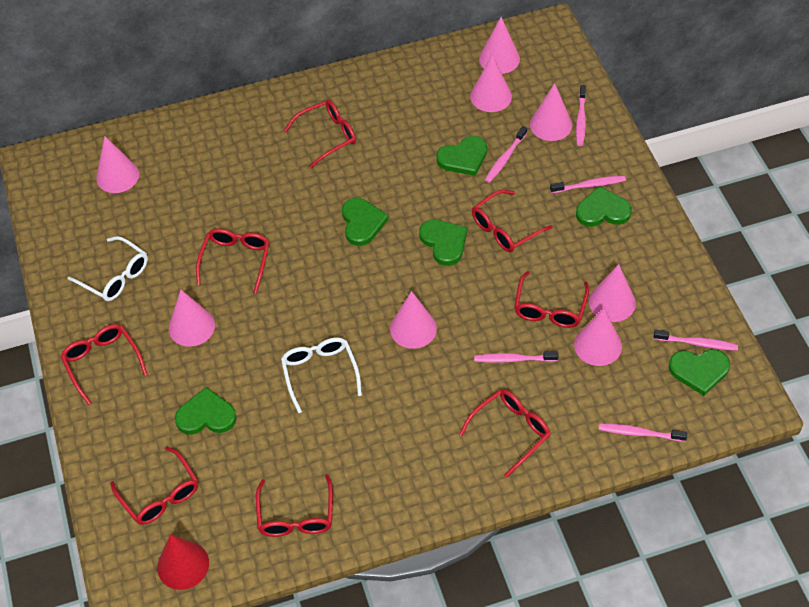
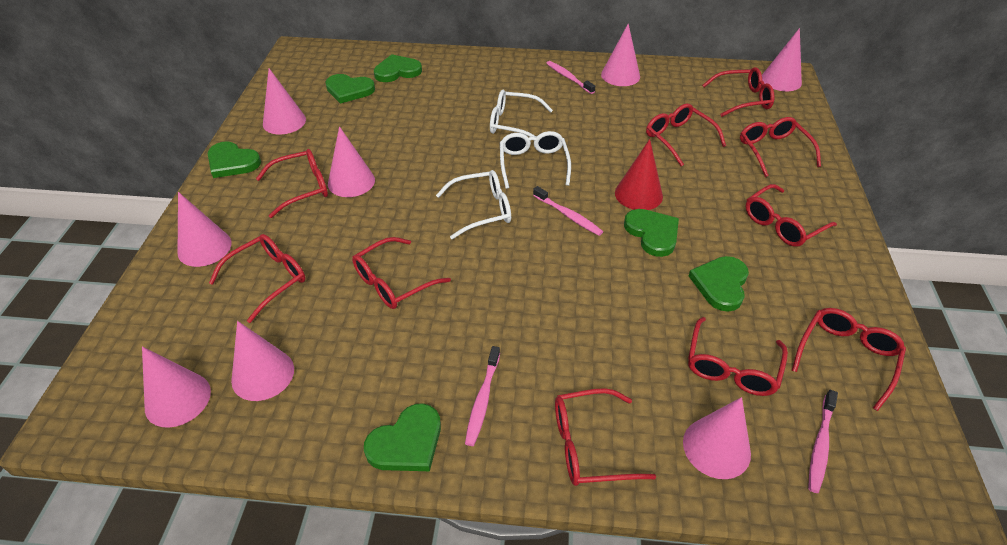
pink toothbrush: [474,351,559,363] [485,126,527,183] [550,176,626,193] [576,85,586,146] [599,424,687,442] [654,330,738,351] = 6 -> [465,346,500,446] [533,186,603,236] [546,61,595,94] [808,390,838,493] = 4
red glasses: [61,324,148,405] [110,447,198,525] [196,228,270,293] [256,474,333,537] [284,100,356,168] [459,389,551,477] [472,190,553,252] [514,271,589,328] = 8 -> [209,234,306,323] [256,149,328,218] [352,237,451,309] [555,388,656,486] [646,104,726,166] [688,317,788,396] [702,67,775,117] [740,117,821,177] [745,184,837,247] [792,308,906,411] = 10
white glasses: [67,236,148,301] [281,338,362,413] = 2 -> [436,170,511,239] [490,90,553,137] [500,131,571,189] = 3

